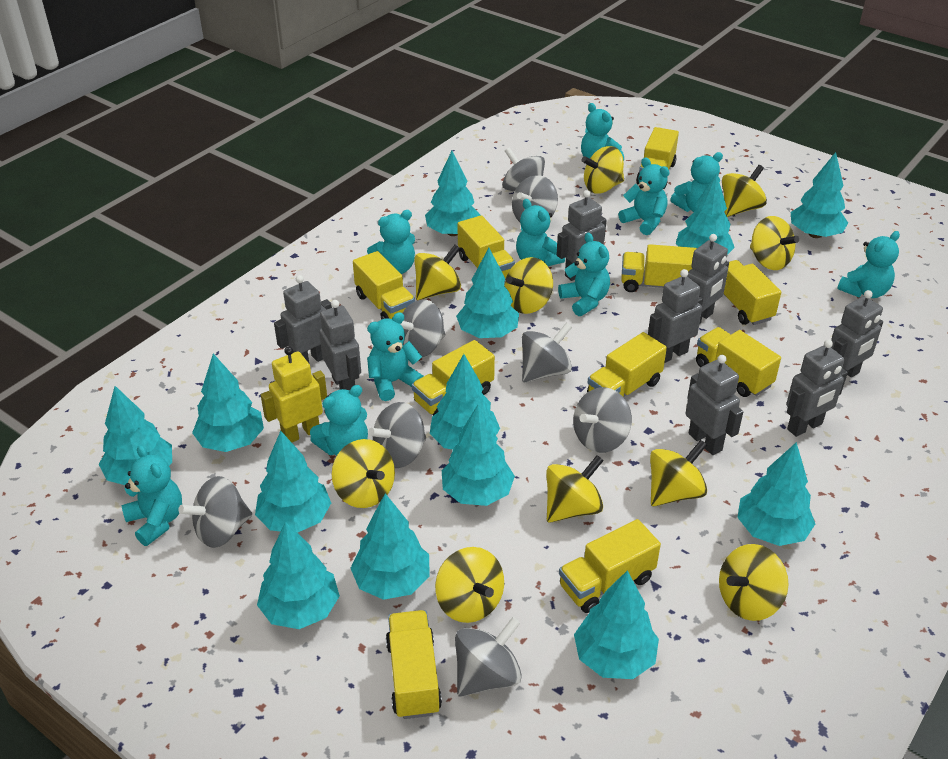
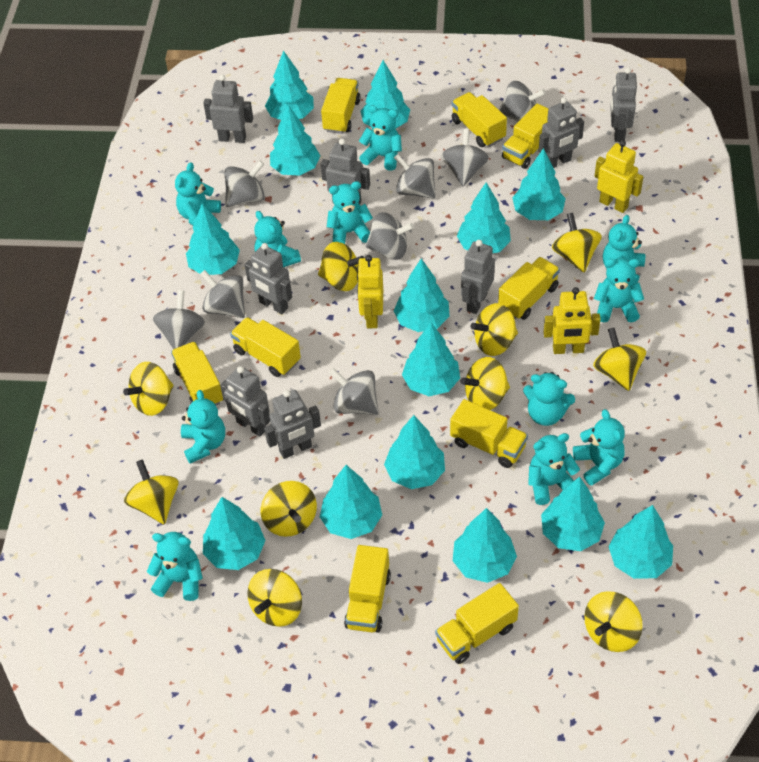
turquoise teddy bear: [122,445,182,546] [310,385,368,456] [367,210,415,274] [367,312,424,401] [516,199,565,266] [558,233,610,316] [581,103,624,161] [618,157,669,235] [670,152,723,212] [837,231,900,298] = 10 -> [147,532,203,601] [175,162,221,225] [181,390,225,464] [254,211,301,267] [327,181,373,244] [359,105,402,171] [523,372,575,426] [528,433,580,505] [573,409,625,486] [594,258,644,322] [603,215,645,284] = 11
turquoise tree: [99,386,172,485] [192,353,264,452] [255,431,331,533] [257,521,340,629] [351,493,430,600] [425,151,480,236] [430,354,500,450] [442,405,515,506] [456,248,519,338] [574,570,659,679] [676,174,735,255] [737,442,815,546] [791,152,848,238] = 13 -> [186,204,240,275] [203,497,266,570] [265,50,314,120] [270,105,320,176] [320,465,382,539] [361,60,410,129] [384,415,445,489] [394,259,450,332] [402,322,460,396] [453,508,517,583] [457,182,511,253] [512,148,566,220] [541,477,605,551] [608,505,673,579] = 14
yellow robot: [261,346,327,442] = 1 -> [357,255,383,328] [544,287,601,354] [594,140,643,213] = 3
yellow truck: [353,251,415,320] [386,610,442,719] [412,340,495,415] [458,215,515,280] [559,519,661,613] [587,332,667,397] [621,244,697,292] [636,127,679,189] [696,327,781,397] [724,260,781,325] = 10 -> [171,342,223,405] [230,317,301,377] [321,78,361,134] [344,545,391,633] [435,583,519,664] [450,399,528,468] [452,92,507,147] [498,257,560,320] [502,104,548,169] = 9

